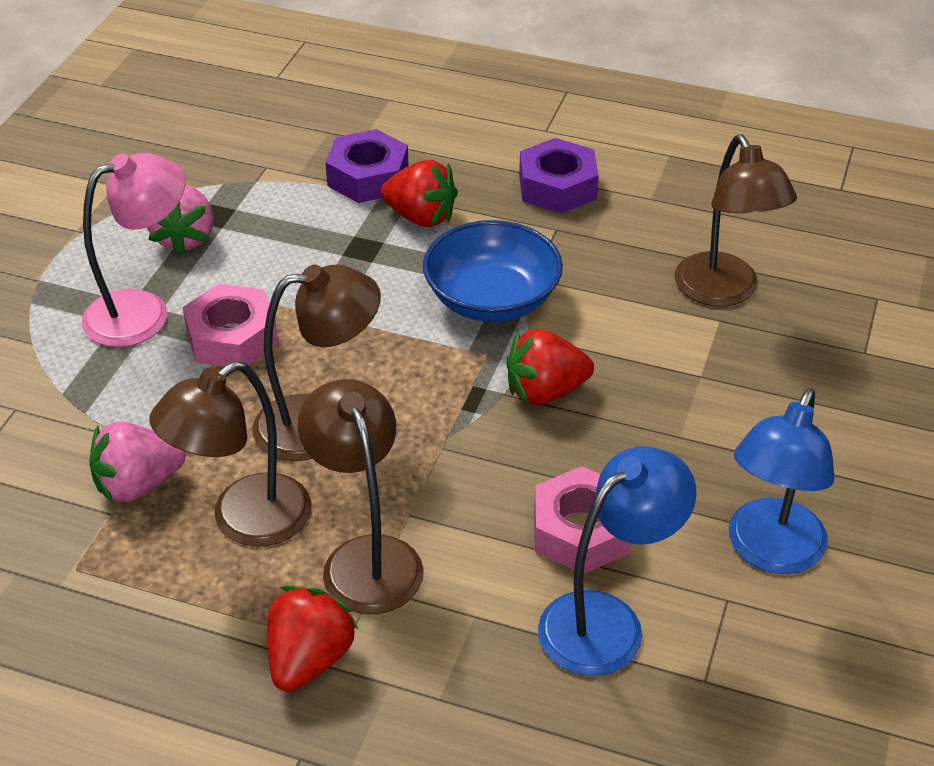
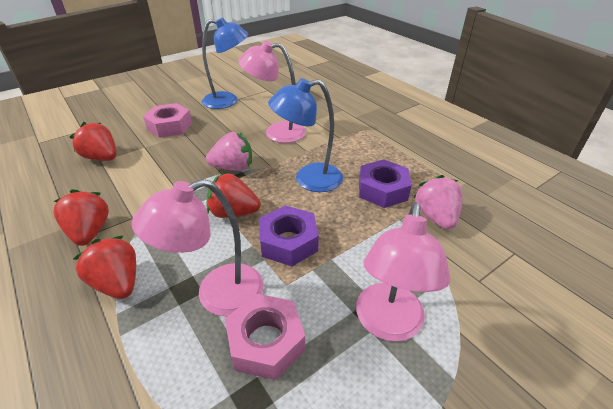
blue bowl: [423,220,563,322] = 1 -> none = 0
brown lamp: [150,361,311,547] [253,264,381,461] [298,379,424,614] [675,135,797,307] = 4 -> none = 0
pink lamp: [82,153,186,347] = 1 -> [132,179,264,316] [238,41,306,143] [356,203,450,342] = 3
red strawberry: [267,586,358,692] [380,160,458,227] [506,329,594,405] = 3 -> [53,189,109,246] [70,122,116,161] [73,235,136,299] [207,173,261,218] = 4

